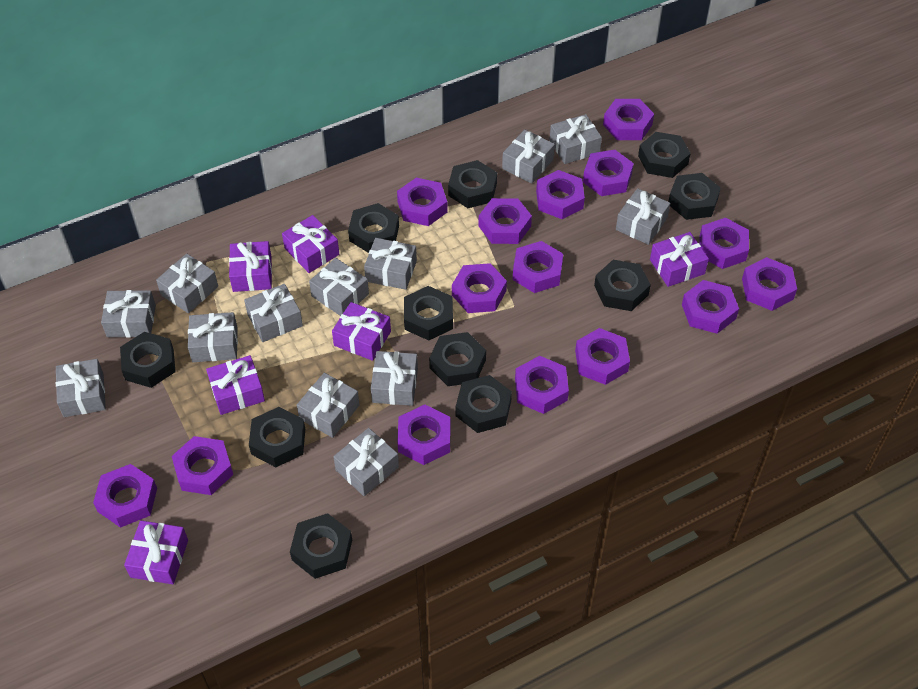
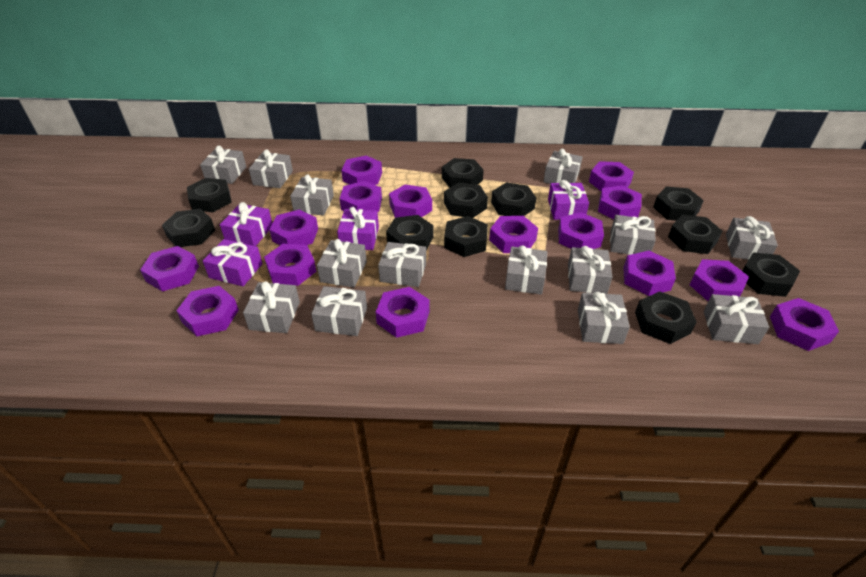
grey gift: [56,359,106,417] [101,290,156,338] [156,253,218,313] [188,312,238,362] [244,284,303,342] [297,373,359,438] [309,258,369,316] [333,428,399,496] [364,238,417,290] [371,351,418,406] [502,130,555,183] [549,114,602,164] [616,188,670,245] = 13 -> [200,146,246,184] [243,281,300,333] [249,149,293,188] [290,174,334,216] [311,286,367,336] [317,239,367,288] [378,242,426,287] [505,245,548,295] [543,149,583,184] [568,246,613,294] [578,292,630,344] [610,215,656,255] [704,294,769,344] [726,216,778,260] = 14
purple gift: [124,520,188,584] [206,355,265,415] [229,241,272,292] [282,215,339,273] [332,302,391,361] [650,232,709,287] = 6 -> [203,239,263,286] [220,202,272,246] [337,207,379,250] [548,180,589,220] = 4

